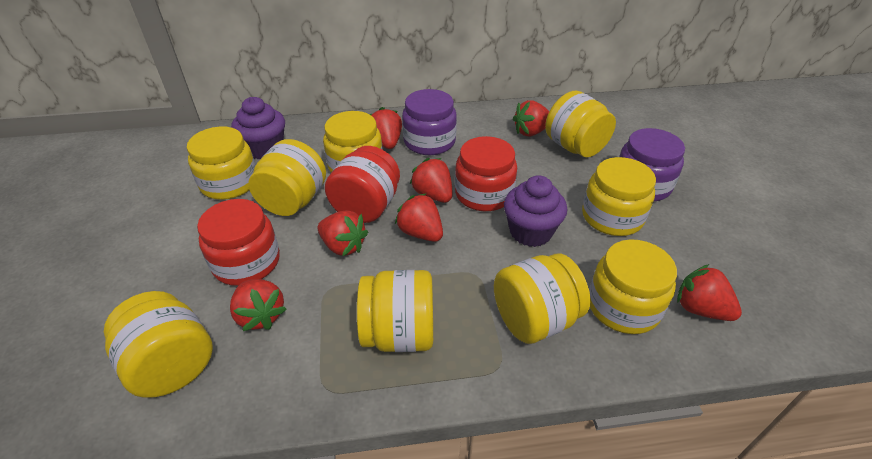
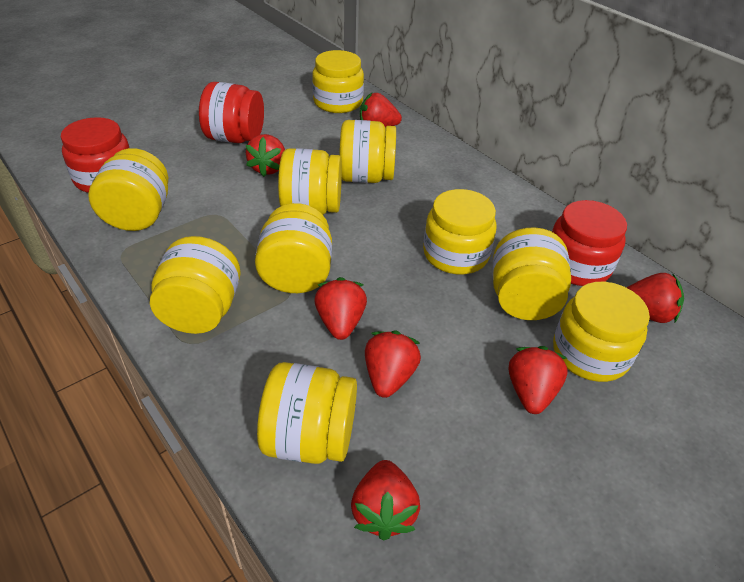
purple cupcake: [231,97,285,159] [504,175,567,247] = 2 -> none = 0
purple jar: [402,89,457,155] [619,128,685,202] = 2 -> none = 0
yellow jar: [104,291,213,398] [187,127,256,200] [249,139,326,216] [323,111,383,172] [357,270,433,352] [494,253,590,344] [545,91,616,157] [582,157,656,236] [589,239,677,334] = 9 -> [88,148,168,231] [150,236,241,334] [255,203,332,293] [257,362,357,464] [278,148,342,215] [312,50,364,113] [339,120,396,183] [423,189,497,274] [493,227,571,320] [553,282,650,382] = 10

